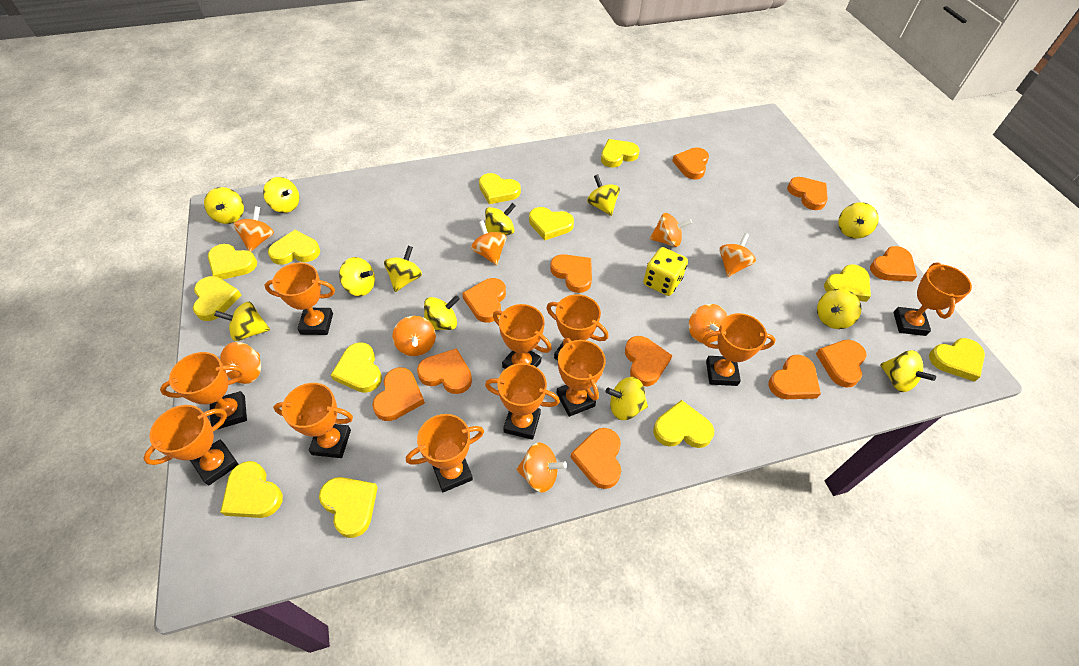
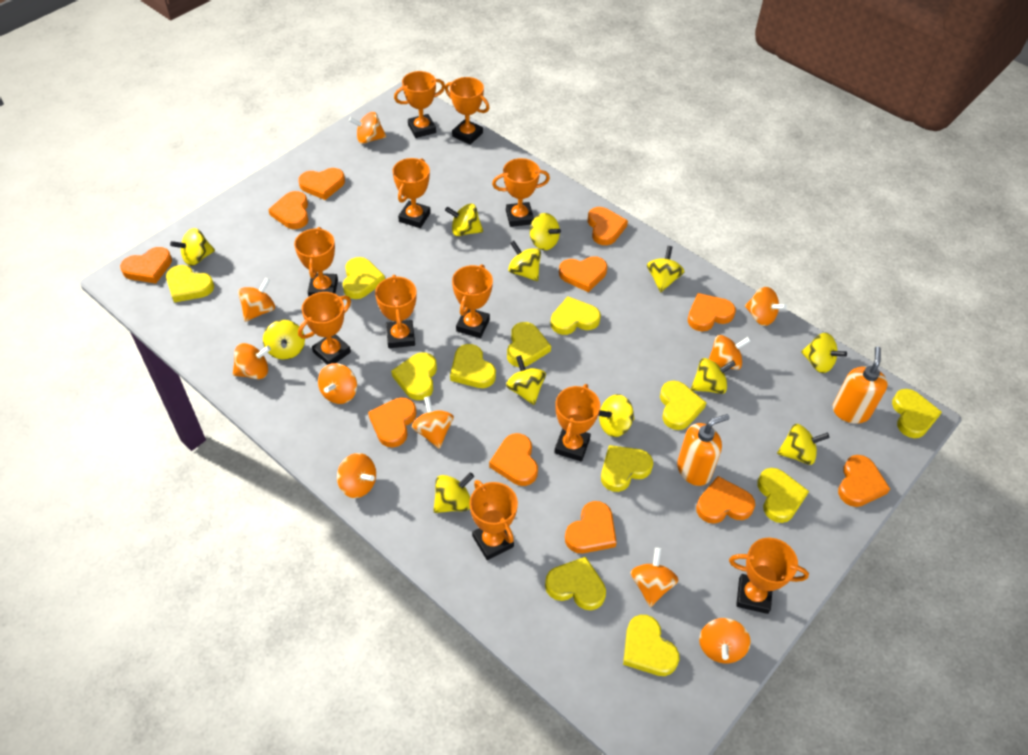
orange soap dispenser: none = 0 -> [677,414,730,486] [833,346,888,424] = 2
orange spinning top: [220,342,261,384] [233,206,274,252] [392,316,436,356] [471,221,506,265] [516,442,567,492] [650,213,692,247] [689,304,727,343] [719,233,756,277] = 8 -> [233,343,271,379] [238,278,275,322] [318,363,357,404] [337,453,376,498] [349,112,386,144] [412,396,454,449] [630,547,679,607] [699,618,751,664] [709,335,751,370] [745,287,787,326] = 10
yellow dice: [643,247,688,296] = 1 -> none = 0

